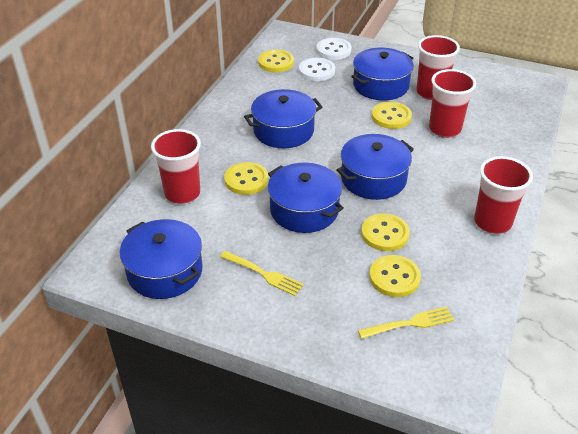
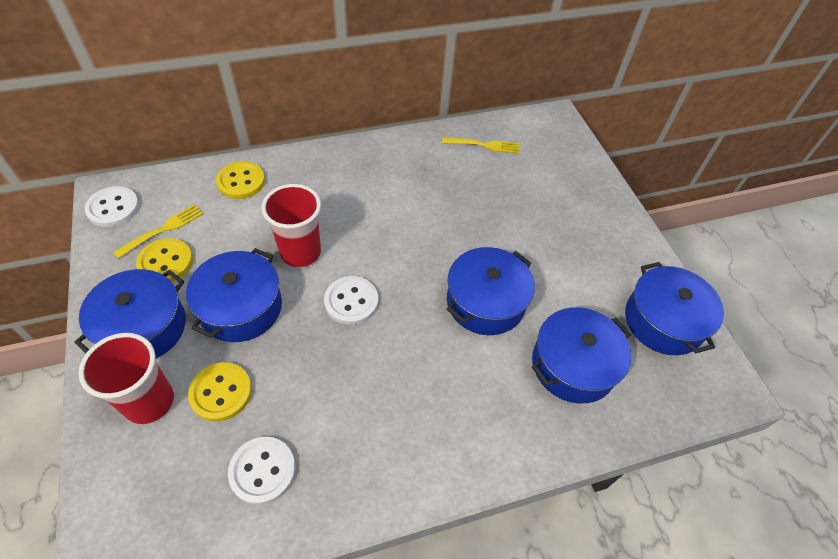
red cup: [151,129,201,204] [416,35,460,100] [429,69,476,138] [474,156,533,234] = 4 -> [79,333,174,424] [262,184,321,268] = 2
white button: [299,58,335,81] [316,38,352,60] = 2 -> [85,186,139,227] [228,437,296,505] [324,276,378,325] = 3
yellow button: [224,162,269,195] [258,50,294,72] [361,213,410,251] [369,255,421,297] [372,102,412,129] = 5 -> [136,238,193,282] [188,362,252,422] [216,161,265,199] = 3

